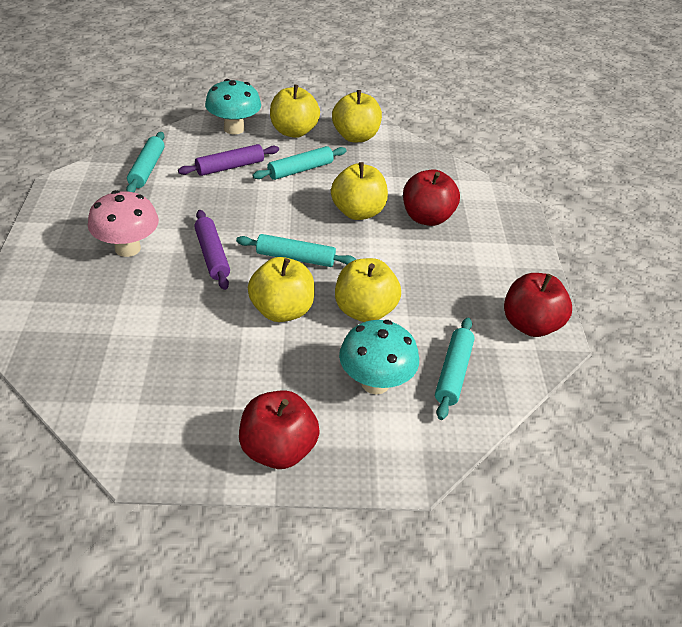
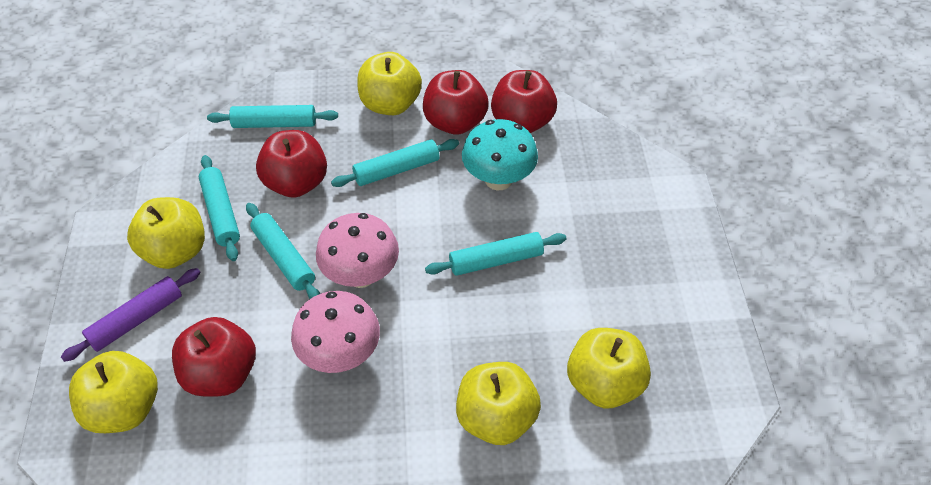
pink mushroom: [88,190,159,257] = 1 -> [291,291,380,373] [316,213,399,288] = 2
purple rolling pin: [178,144,279,176] [194,210,230,290] = 2 -> [61,268,200,362] = 1
red apple: [239,390,320,469] [403,169,460,226] [504,273,572,337] = 3 -> [172,317,256,397] [256,130,327,198] [423,70,489,135] [491,70,557,133] = 4
turquoise mushroom: [205,79,261,135] [339,320,419,394] = 2 -> [462,119,538,190] = 1
turquoise rolling pin: [126,132,165,192] [236,234,357,267] [252,146,347,180] [435,318,475,420] = 4 -> [199,155,240,261] [207,105,338,128] [246,203,320,299] [331,139,459,187] [425,232,566,276] = 5

